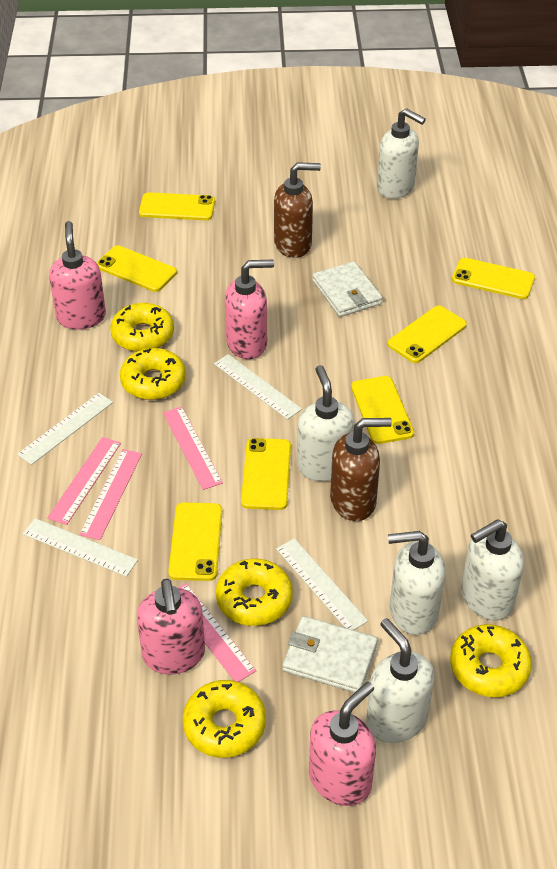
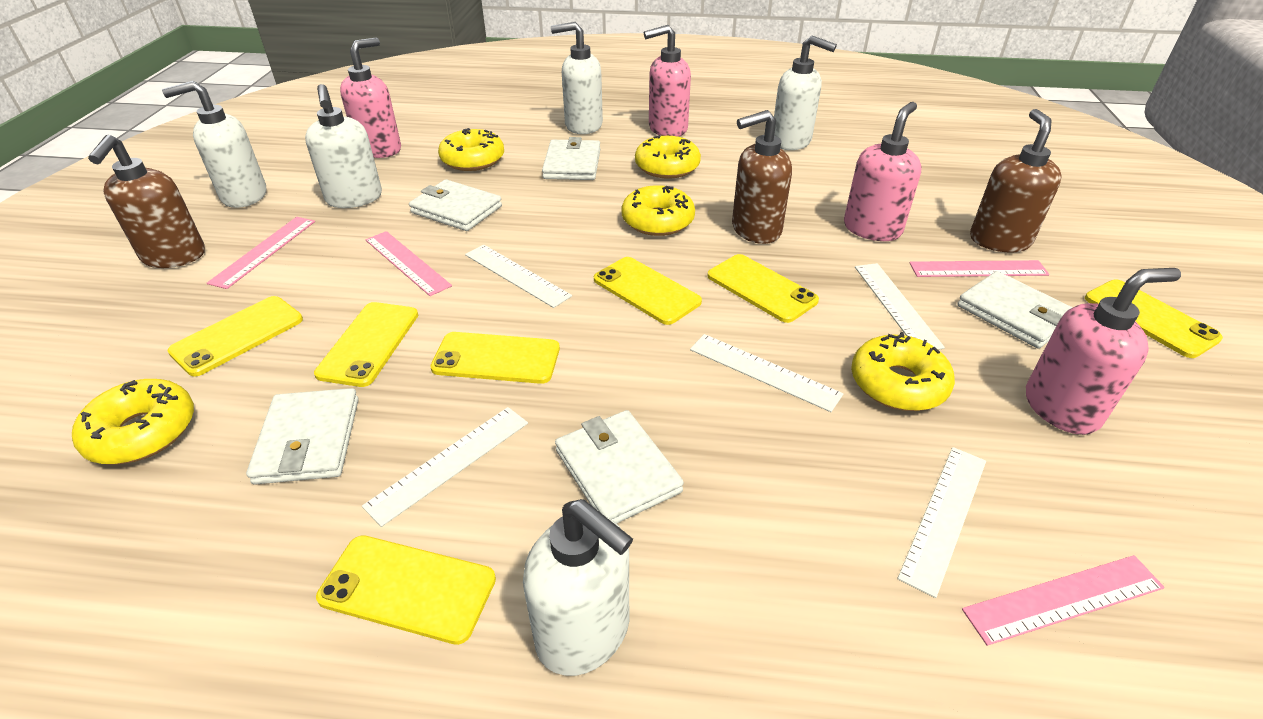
brown soap dispenser: [274,162,321,258] [330,418,392,521] = 2 -> [88,135,205,268] [732,110,792,244] [970,109,1062,252] = 3
white ruler: [17,393,113,465] [23,518,138,577] [214,354,302,420] [276,538,368,630] = 4 -> [362,407,528,527] [465,244,572,308] [690,334,843,412] [855,263,945,350] [898,447,986,598] = 5
white wallet: [283,616,378,693] [312,261,382,317] = 2 -> [246,388,359,485] [409,179,502,231] [542,137,600,180] [555,410,684,524] [957,271,1073,349] = 5

